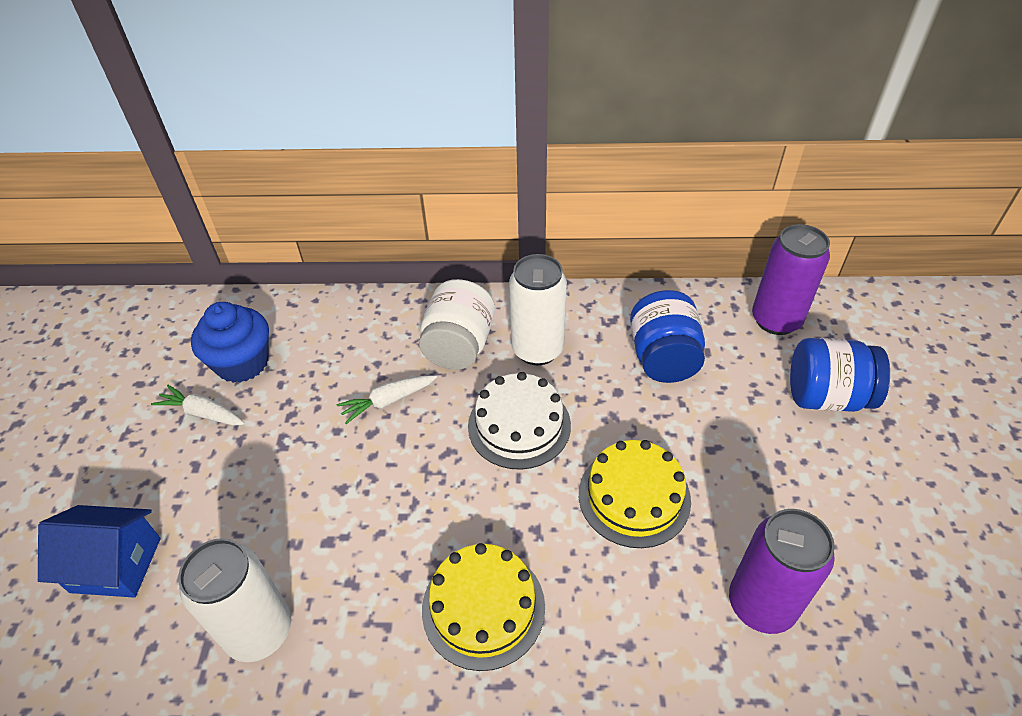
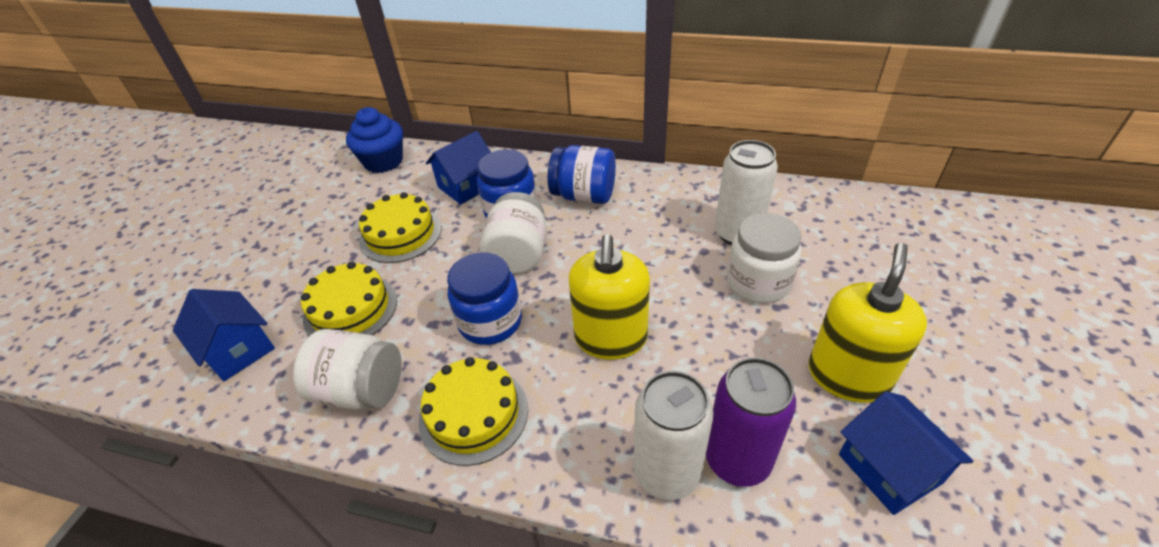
blue house: [38,505,161,598] = 1 -> [173,289,275,381] [426,131,491,205] [839,391,974,515] = 3
blue jar: [630,290,705,383] [790,338,890,412] = 2 -> [447,252,522,345] [477,149,537,218] [547,145,616,204] = 3
purple can: [729,509,835,634] [752,224,830,335] = 2 -> [706,357,796,487] = 1
white cake: [468,372,571,470] = 1 -> none = 0
white carrot: [151,385,245,426] [337,375,437,424] = 2 -> none = 0
white jar: [419,279,495,370] = 1 -> [293,329,402,410] [480,192,546,274] [727,213,801,303] = 3
yellow cake: [422,543,545,671] [579,440,691,548] = 2 -> [301,262,397,336] [359,192,441,263] [419,357,528,466] = 3
yellow soap dispenser: none = 0 -> [569,234,650,360] [808,243,927,403] = 2

